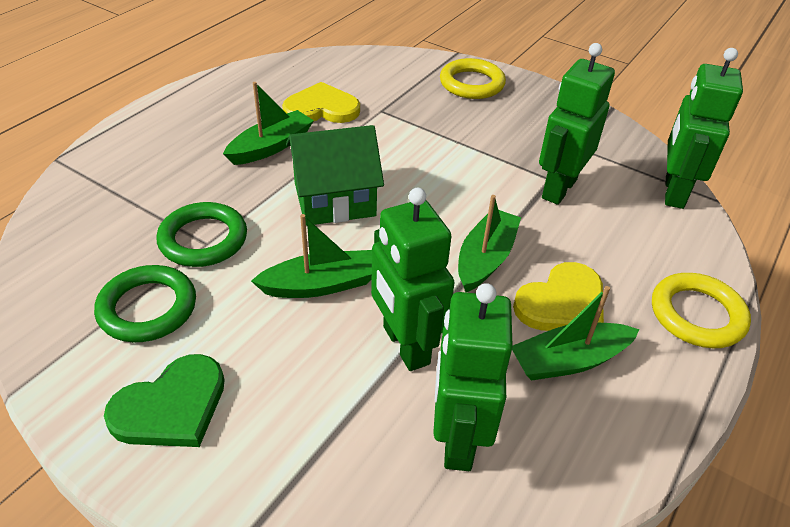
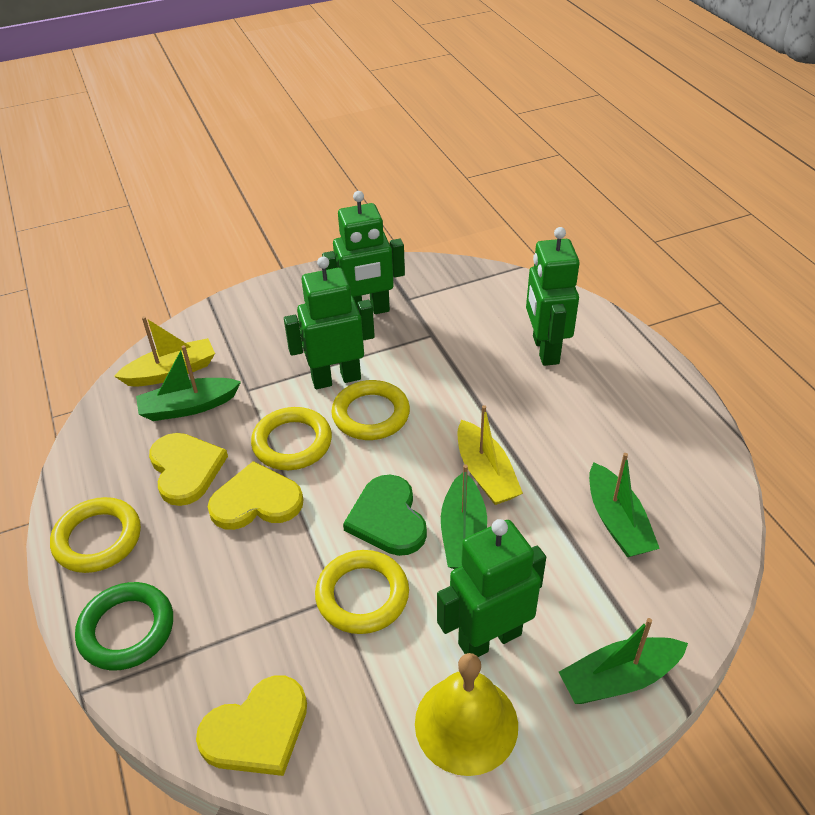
green house: [286,125,384,226] = 1 -> none = 0
green ring: [94,265,196,342] [156,202,247,267] = 2 -> [75,582,173,670] = 1
yellow bell: none = 0 -> [415,653,518,776] = 1
yellow boat: none = 0 -> [114,316,215,386] [457,405,523,505] = 2
yellow heart: [282,82,360,123] [513,262,604,331] = 2 -> [149,433,228,506] [196,676,307,776] [208,461,303,530] = 3
yellow ring: [440,58,506,99] [652,273,751,348] = 2 -> [50,497,141,573] [251,407,332,470] [315,550,409,634] [331,380,410,440] = 4

